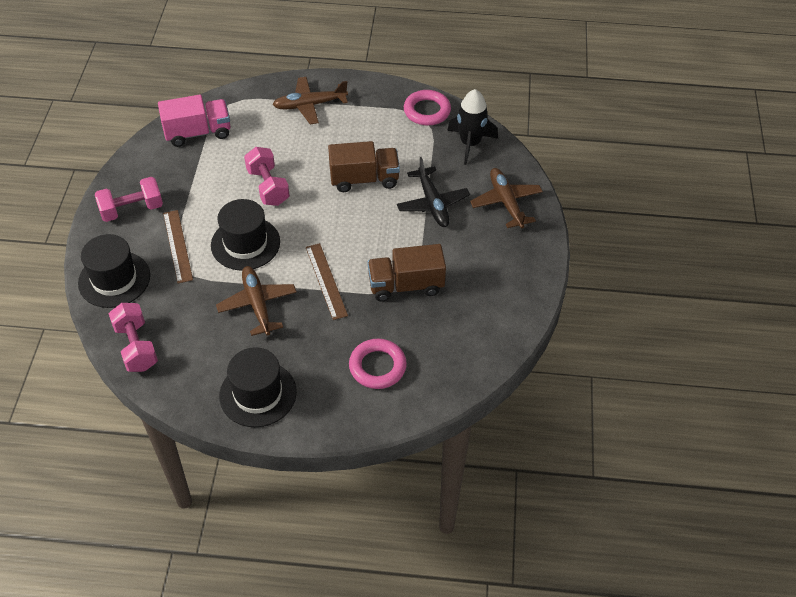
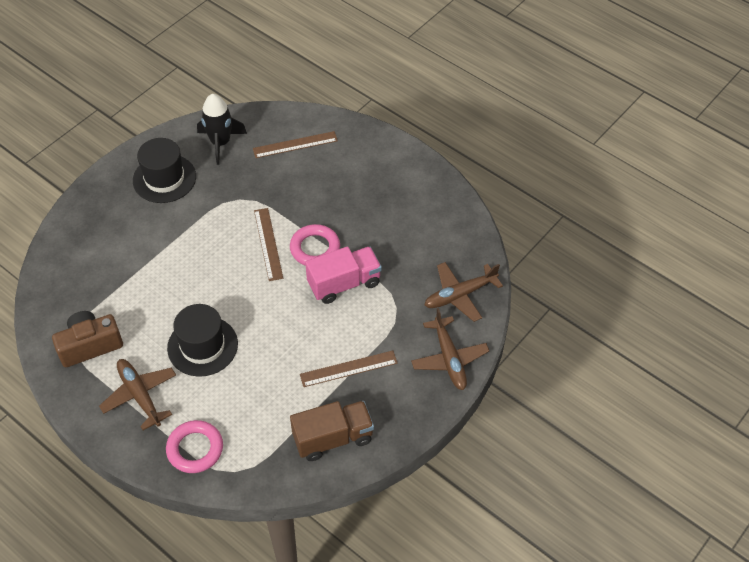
black hat: [78,234,150,308] [211,199,280,270] [219,347,297,427] = 3 -> [133,138,196,203] [167,304,238,377] = 2
black plane: [397,157,470,227] = 1 -> none = 0
brown camera: none = 0 -> [52,311,123,367] = 1
brown ruler: [163,210,193,283] [306,243,348,320] = 2 -> [253,131,338,158] [254,208,283,281] [300,351,398,387] = 3
brown truck: [328,141,400,192] [368,244,446,302] = 2 -> [290,401,374,461] = 1
pink dumbbell: [95,177,163,222] [109,303,158,372] [244,147,290,206] = 3 -> none = 0

